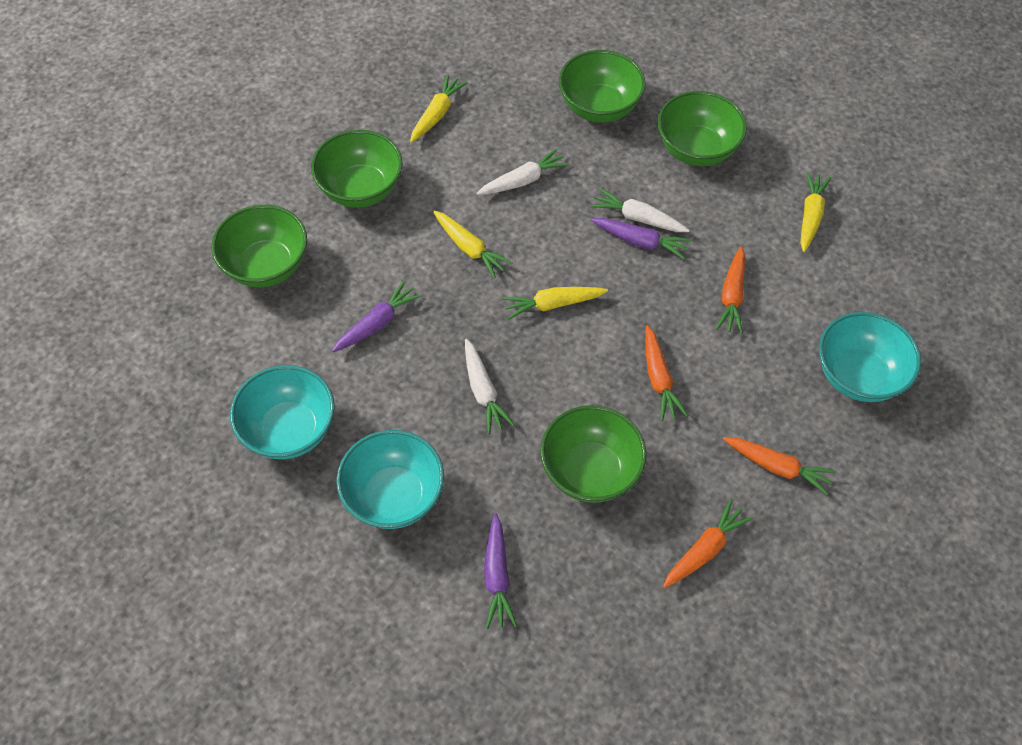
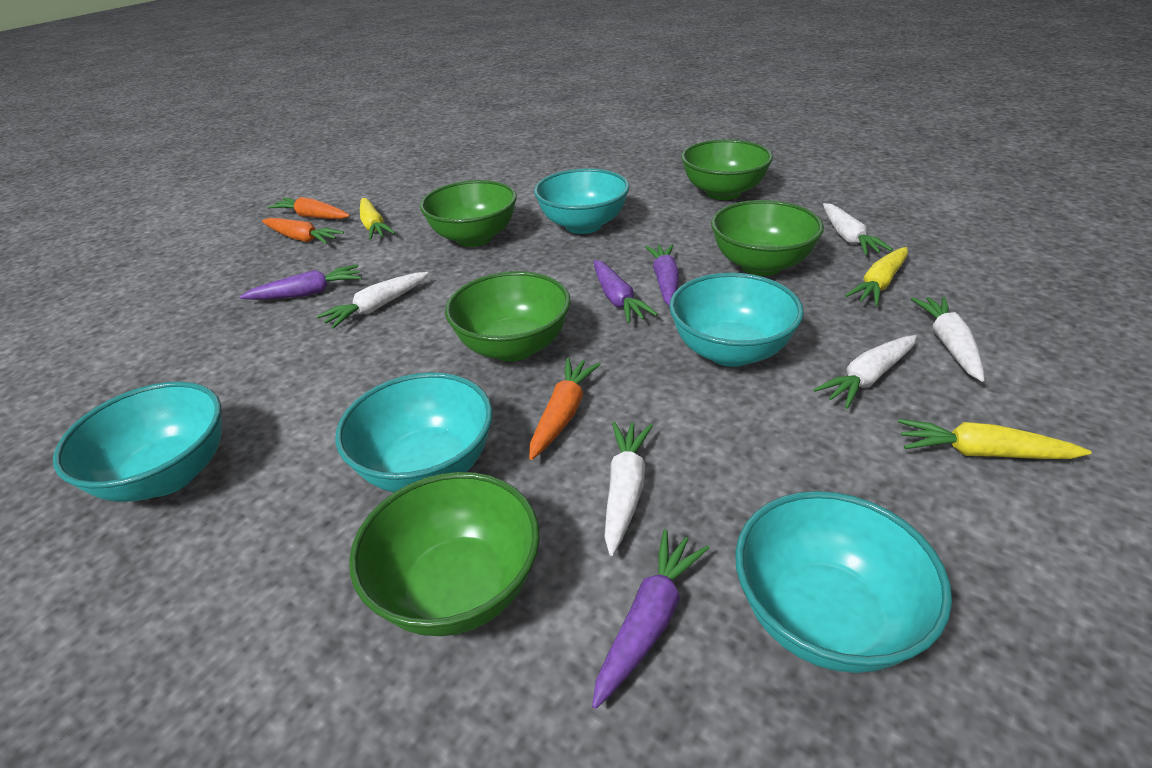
orange carrot: [645,325,688,421] [663,499,753,588] [716,246,745,334] [723,437,836,495] = 4 -> [262,218,344,244] [268,197,350,219] [529,358,601,460] = 3
purple carrot: [332,281,422,352] [484,513,517,629] [591,218,692,259] = 3 -> [240,265,361,300] [592,529,709,709] [594,260,658,323] [645,244,679,306] = 4
turquoise bowl: [230,365,335,459] [336,430,444,529] [819,312,921,402] = 3 -> [53,382,222,502] [335,372,493,493] [534,168,630,234] [669,272,804,367] [735,491,952,673] = 5
white carrot: [465,339,514,434] [477,148,569,195] [591,188,690,232] = 3 -> [317,272,429,329] [604,421,653,556] [813,335,917,409] [823,203,893,255] [911,296,985,382] = 5
yellow carrot: [410,74,468,143] [433,211,513,278] [502,287,608,320] [800,172,831,252] = 4 -> [360,198,395,240] [845,247,908,306] [898,419,1092,459] = 3

